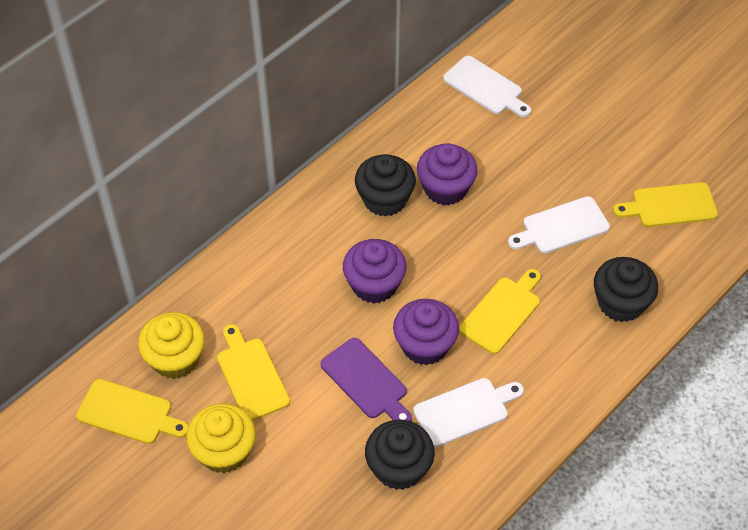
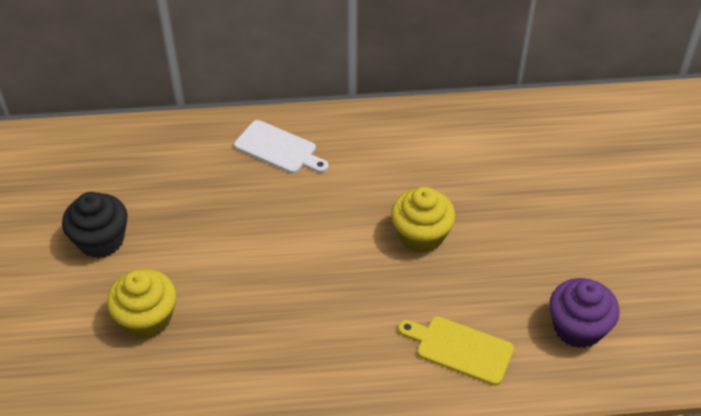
black cupcake: [355,154,416,217] [365,420,435,490] [594,257,658,322] = 3 -> [62,192,128,258] = 1
purple cupcake: [343,239,406,304] [393,299,459,365] [417,143,478,205] = 3 -> [549,278,619,348] = 1
purple cutting board: [321,338,412,421] = 1 -> none = 0
white cutting board: [413,378,524,447] [443,56,531,117] [508,196,610,253] = 3 -> [234,120,329,174] = 1
yellow cutting board: [76,379,188,444] [217,324,290,421] [459,269,541,354] [613,182,718,227] = 4 -> [398,316,514,385] = 1

